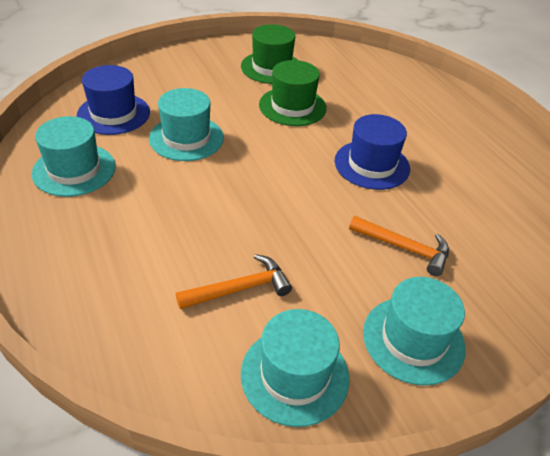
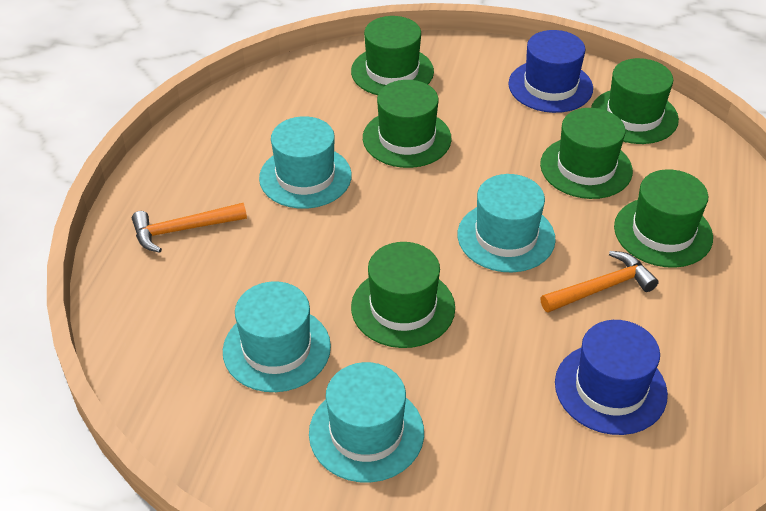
green hat: [241,24,297,84] [259,60,327,126] = 2 -> [351,16,434,95] [351,242,455,348] [363,80,452,168] [540,108,633,199] [591,58,679,144] [614,169,713,268] = 6

